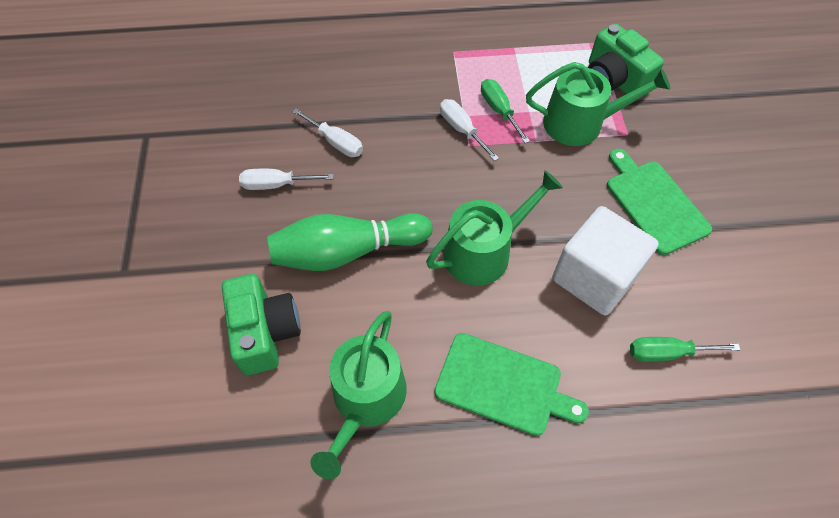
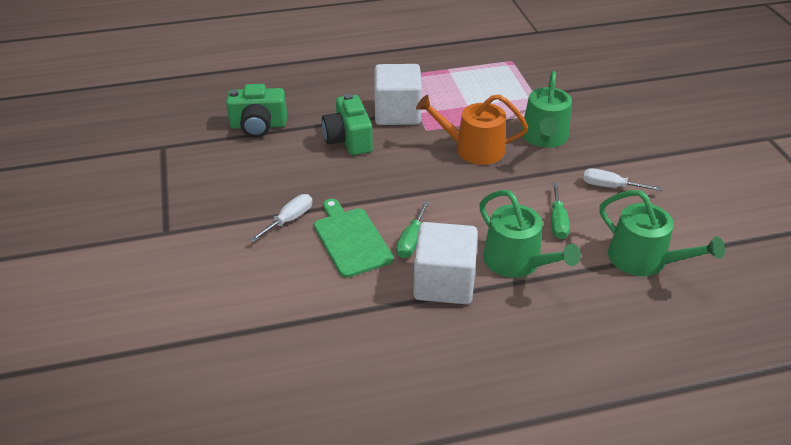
green bowling pin: [267,213,433,271] = 1 -> none = 0
green cutting board: [434,333,589,436] [607,149,712,255] = 2 -> [314,199,394,278] = 1
orange watering can: none = 0 -> [416,94,528,165] = 1
white cube: [552,206,659,315] = 1 -> [374,64,422,125] [413,222,478,304] = 2
white screwdriver: [239,169,334,190] [292,108,363,157] [440,99,499,161] = 3 -> [250,194,313,242] [583,168,662,191] = 2

